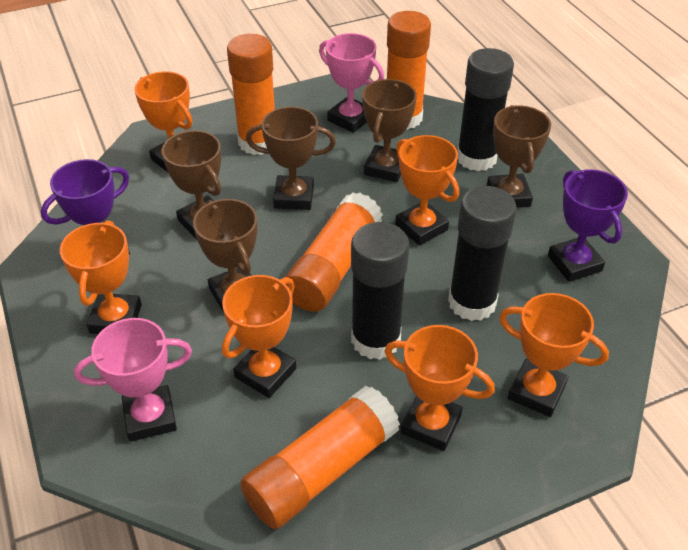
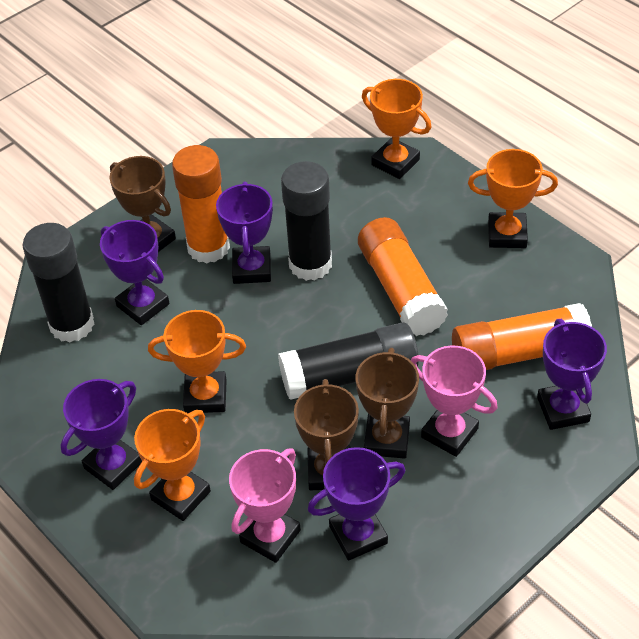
brown trophy: [162,130,221,239] [193,199,258,313] [246,107,336,210] [362,79,417,182] [487,105,551,208] = 5 -> [109,156,176,252] [294,379,359,491] [356,348,419,459] = 3
orange glue stick: [227,34,275,155] [240,386,400,529] [285,192,383,312] [387,11,431,130] = 4 -> [172,145,230,264] [358,217,448,336] [452,303,592,370] = 3
orange trophy: [60,220,142,334] [134,71,193,172] [222,275,296,398] [384,325,495,451] [395,135,459,246] [499,293,609,417] = 6 -> [134,409,211,521] [148,310,246,413] [362,79,431,179] [468,149,558,248] = 4
purple trophy: [41,159,130,255] [548,169,628,282] = 2 -> [61,379,142,490] [100,220,170,325] [216,182,273,284] [308,447,405,561] [537,319,607,430] = 5

